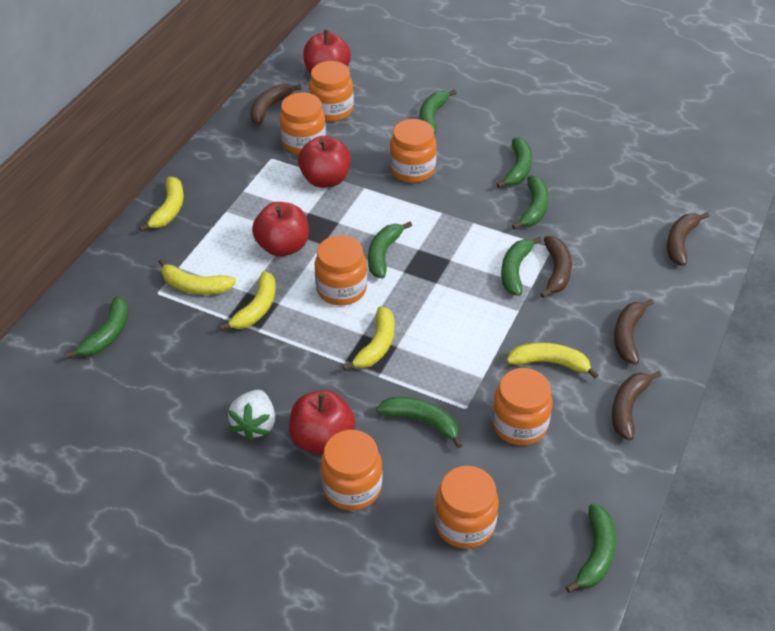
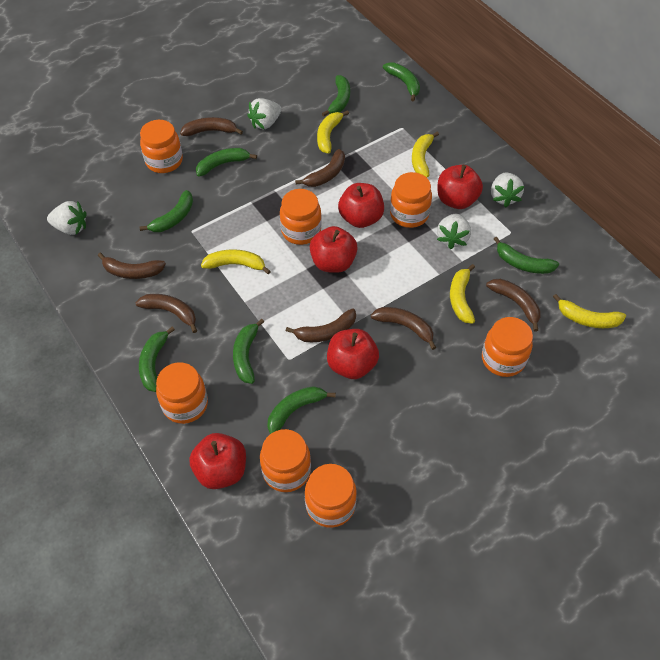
brown banana: [250,84,301,125] [540,236,572,298] [612,371,661,440] [614,299,654,365] [667,213,709,266] = 5 -> [98,253,166,279] [135,294,197,333] [180,117,243,136] [286,308,356,342] [295,149,345,187] [371,307,436,350] [486,279,541,331] = 7
red apple: [252,202,309,257] [289,390,355,455] [298,136,351,188] [303,30,351,73] = 4 -> [189,433,246,489] [310,226,358,273] [327,329,379,379] [338,183,384,228] [437,165,483,209] = 5
white strawberry: [228,390,275,441] = 1 -> [47,201,87,235] [247,98,281,129] [437,214,471,249] [491,173,524,207] = 4

